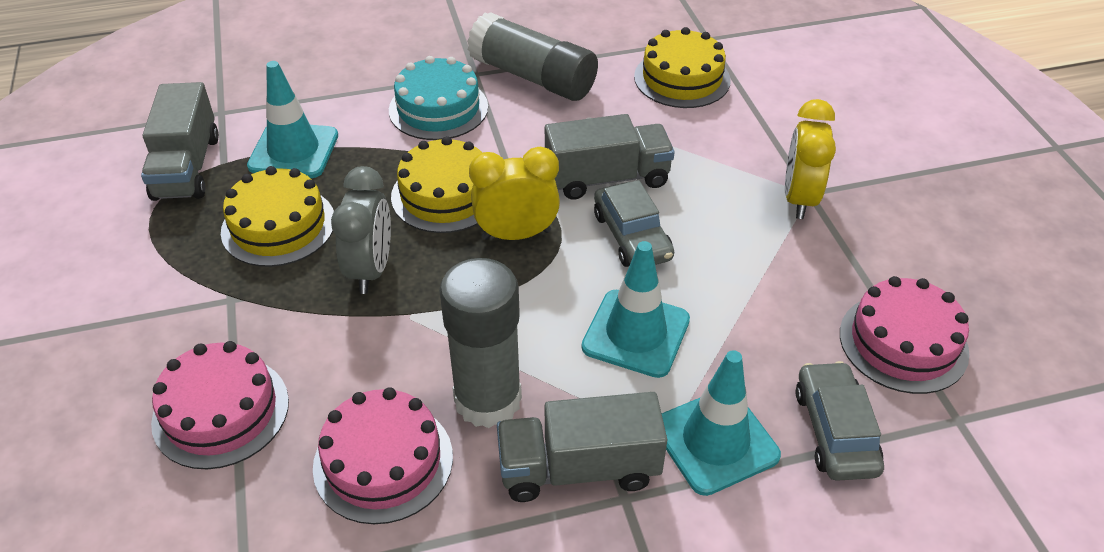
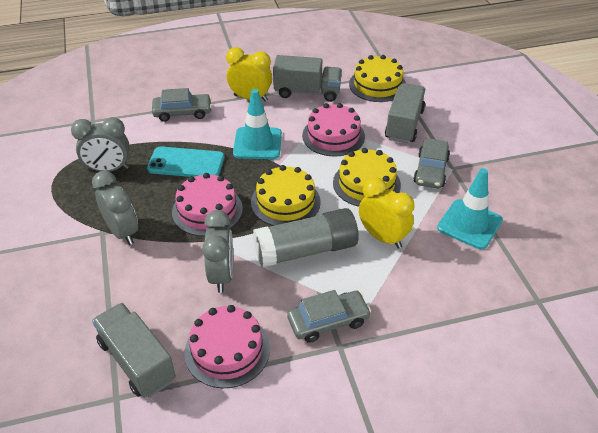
grey car: [594,180,674,267] [796,361,884,481] = 2 -> [152,88,212,122] [287,290,371,343] [413,138,450,188] = 3
grey clock: [331,166,391,294] = 1 -> [71,117,129,171] [92,171,138,245] [202,210,233,293] = 3
grey glue stick: [439,258,522,428] [467,12,598,101] = 2 -> [253,208,359,267] = 1
turquoise cake: [389,56,488,140] = 1 -> none = 0
turquoise phone: none = 0 -> [147,146,224,177] = 1
turquoise traffic cone: [247,61,338,178] [581,241,690,378] [662,350,781,496] = 3 -> [233,89,282,159] [437,168,503,249] = 2

